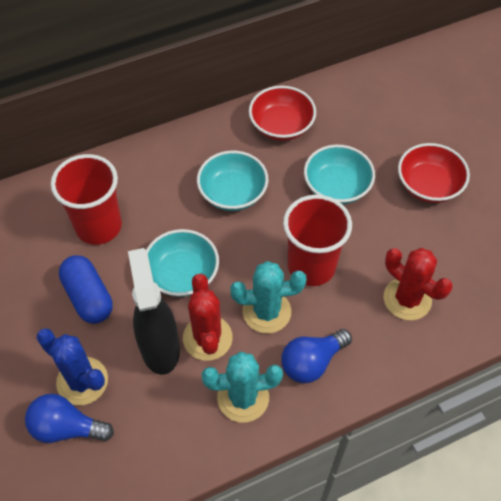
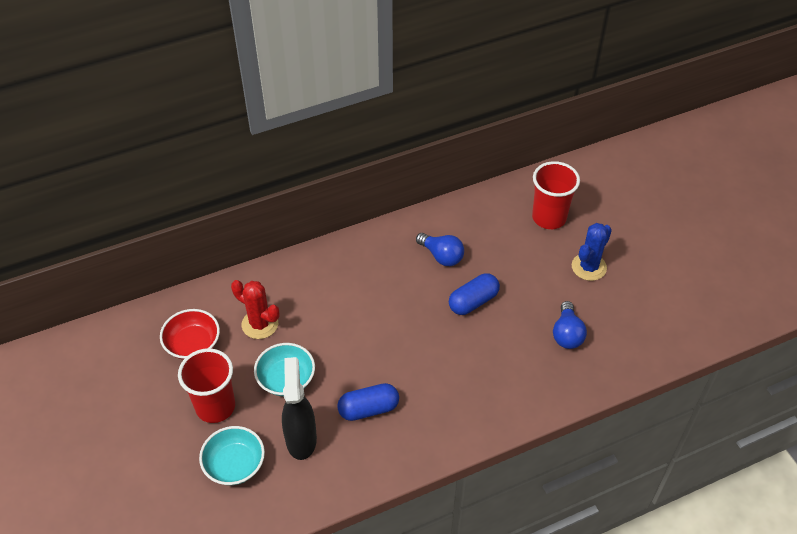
blue capsule: [59,255,113,324] = 1 -> [337,383,399,421] [449,273,500,315] = 2
red bowl: [249,86,316,141] [398,143,470,203] = 2 -> [160,309,220,360] = 1
red cactus: [183,274,233,361] [384,248,452,320] = 2 -> [231,280,279,339] = 1
turquoise bowl: [146,229,219,297] [197,151,268,211] [304,145,375,204] = 3 -> [199,426,265,485] [254,343,315,396] = 2
turquoise cactus: [202,351,283,422] [230,261,307,333] = 2 -> none = 0

